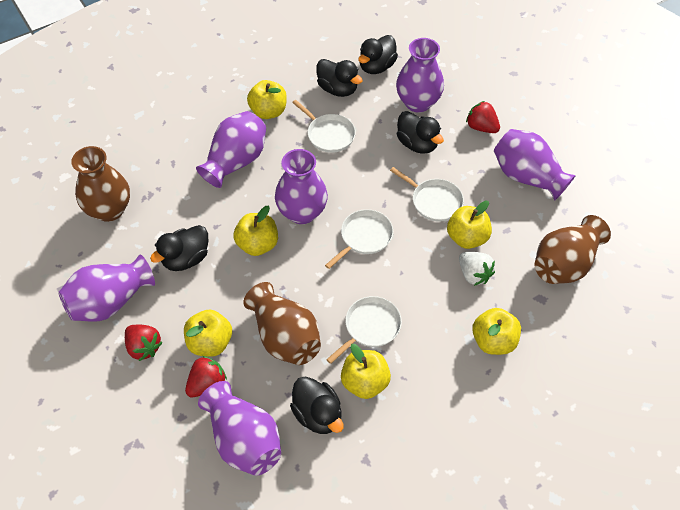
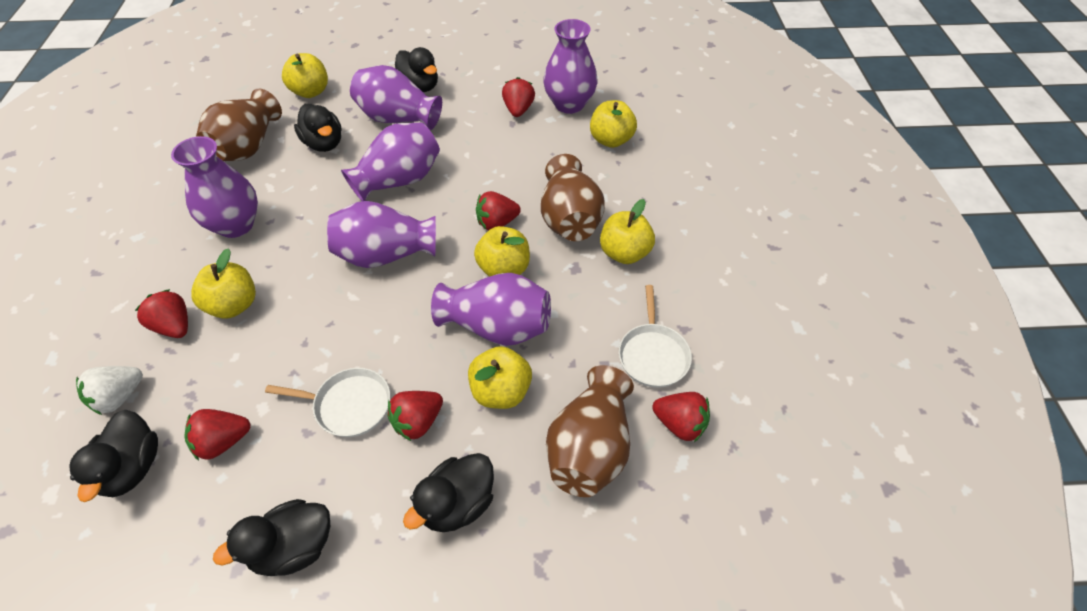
red strawberry: [125,325,163,361] [185,356,227,397] [466,101,500,133] = 3 -> [135,289,188,338] [184,409,250,461] [387,391,443,441] [476,191,521,230] [502,77,535,117] [652,392,710,442] = 6
white pan: [292,100,356,153] [325,209,393,269] [326,296,402,364] [390,167,464,222] = 4 -> [265,368,390,437] [619,285,692,388] = 2

